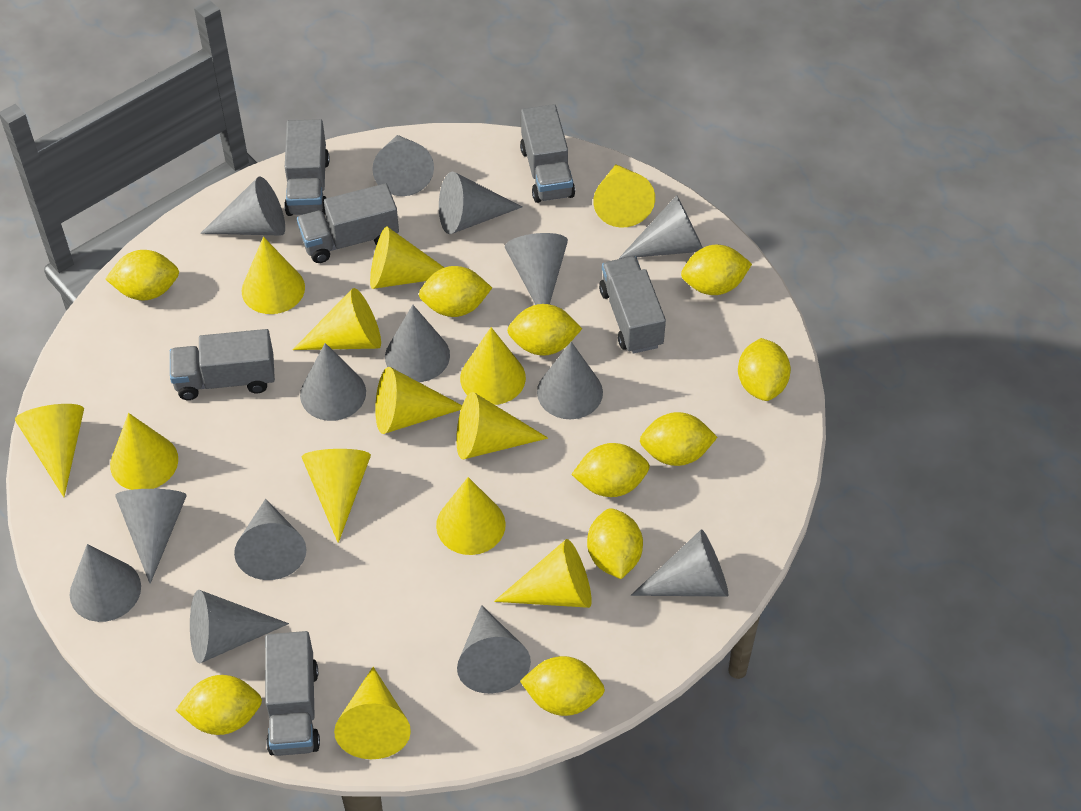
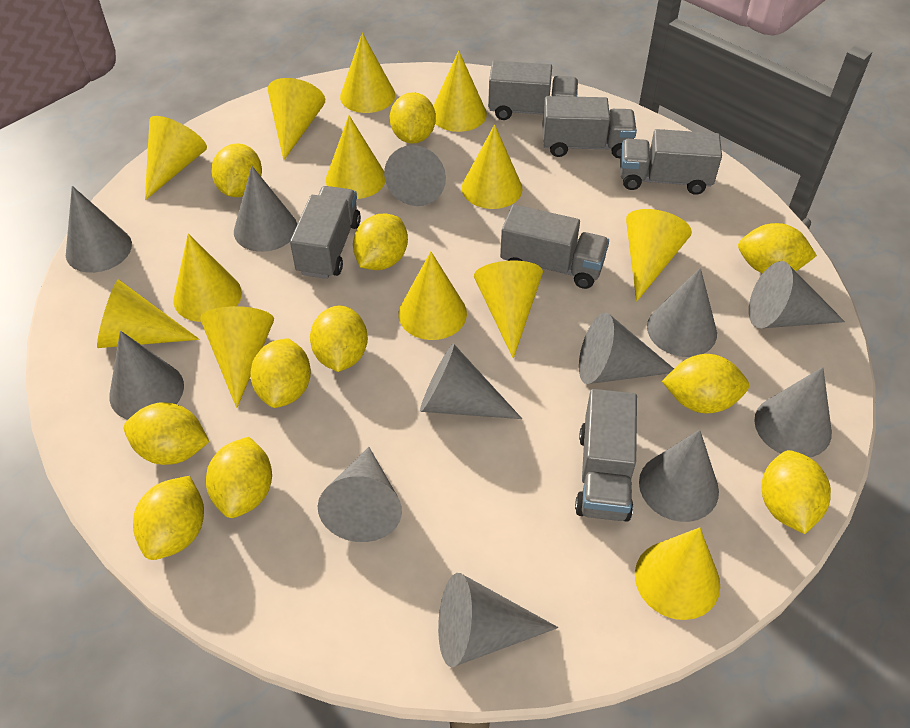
grey cone: [70,544,141,622] [115,489,187,584] [190,590,289,664] [200,177,285,236] [234,499,306,580] [300,343,366,421] [372,135,434,196] [385,305,450,382] [439,172,522,234] [457,605,531,693] [505,233,568,305] [537,342,603,419] [618,195,703,259] [631,529,728,597] = 14 -> [66,186,132,273] [109,331,184,420] [234,166,297,252] [318,447,402,542] [384,145,446,206] [420,344,522,419] [438,573,558,667] [579,313,674,384] [639,430,719,522] [647,268,717,357] [749,261,845,328] [754,367,832,458] = 12
yellow lemon: [105,250,179,300] [176,675,262,735] [419,266,492,317] [507,304,582,356] [520,656,605,716] [571,443,650,497] [587,508,643,579] [640,412,718,466] [681,245,752,295] [738,338,791,401] = 10 -> [124,402,209,465] [133,476,204,560] [206,437,272,518] [211,143,262,197] [250,338,311,408] [310,305,368,372] [353,214,408,270] [390,92,436,144] [662,354,749,413] [738,223,817,274] [761,450,831,534] = 11

